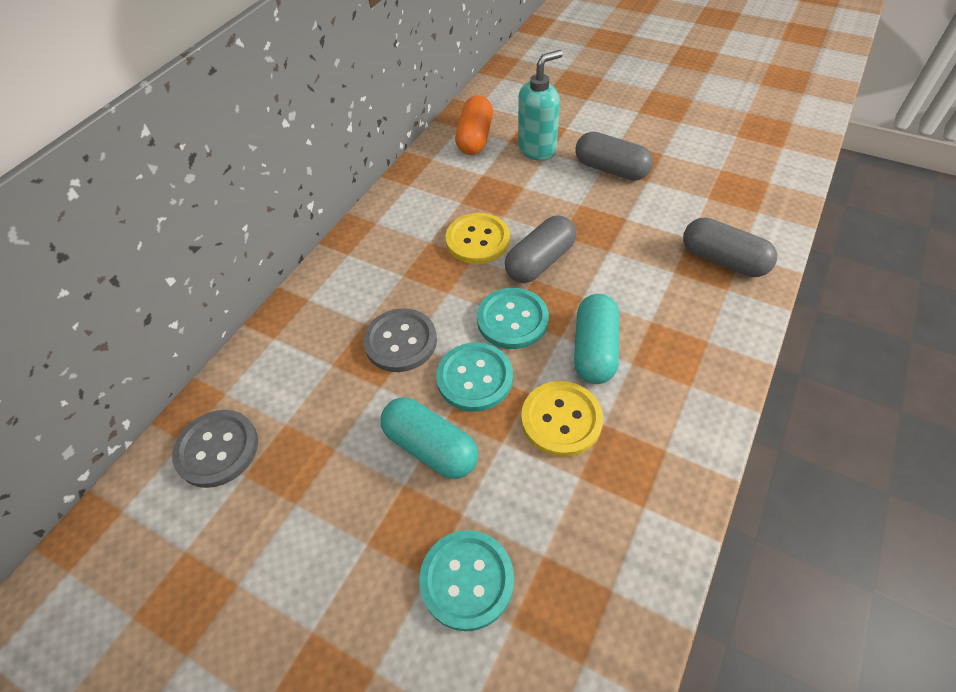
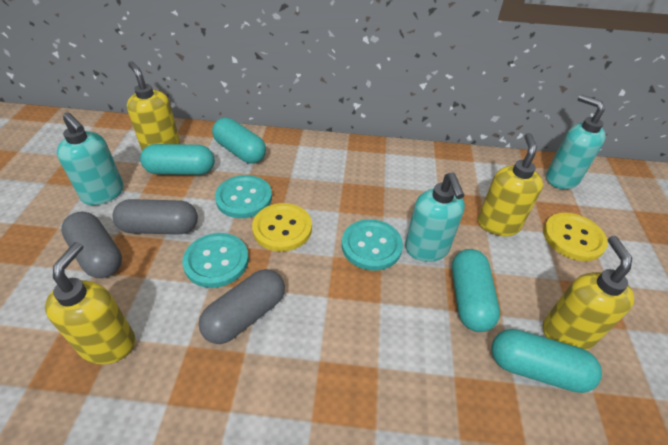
grey button: [172,410,258,488] [363,308,437,372] = 2 -> none = 0
orange capsule: [455,95,493,155] = 1 -> none = 0
turquoise capsule: [380,397,478,479] [574,294,619,384] = 2 -> [140,144,215,175] [212,118,266,164] [452,249,500,332] [491,329,602,393] = 4
turquoise soap dispenser: [518,50,563,161] = 1 -> [57,113,124,205] [405,172,465,262] [546,94,606,189] = 3
yellow soap dispenser: none = 0 -> [45,242,135,365] [127,61,180,151] [478,133,543,236] [543,236,634,350] = 4

